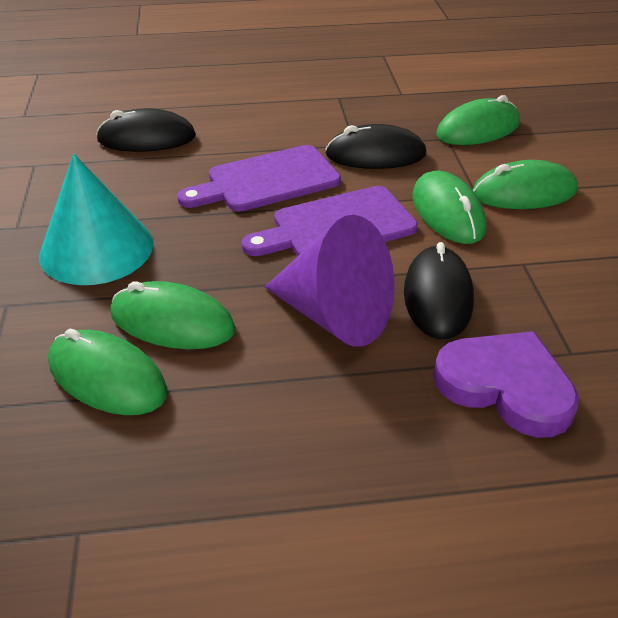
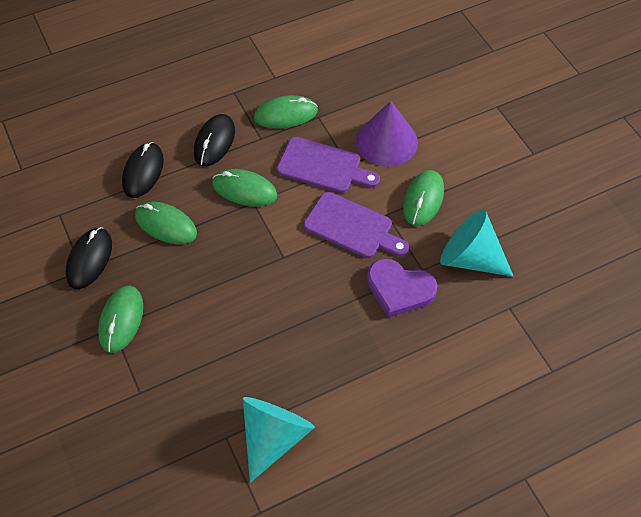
turquoise cone: [39,154,154,285] = 1 -> [243,397,315,483] [440,209,514,277] = 2

